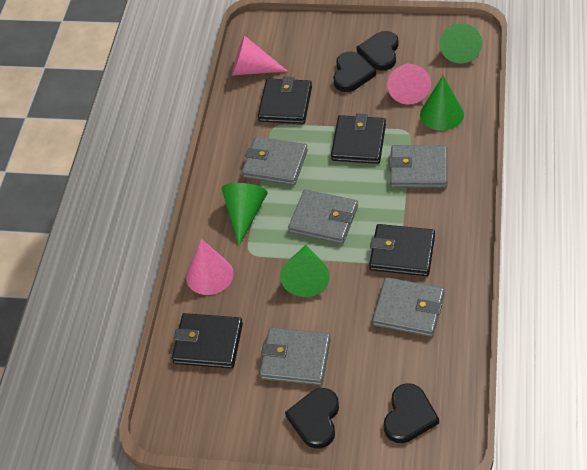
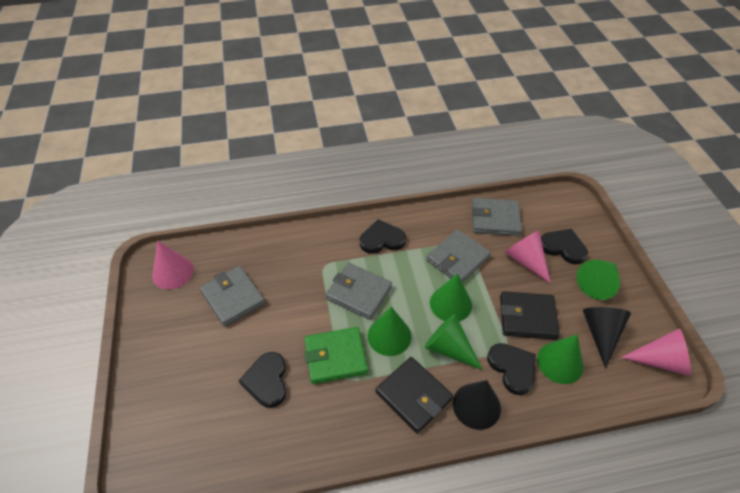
black cone: none = 0 -> [453,380,501,430] [583,307,631,368] = 2
black wallet: [172,313,243,369] [258,77,312,124] [331,114,386,164] [369,224,435,276] = 4 -> [375,357,453,433] [500,291,560,340] = 2
green cone: [221,183,268,246] [280,245,330,297] [420,75,464,131] [439,23,482,63] = 4 -> [368,307,412,356] [424,314,483,370] [430,273,472,322] [537,335,584,384] [577,260,620,300] = 5
green wallet: none = 0 -> [304,327,368,384] = 1
grey wallet: [242,137,308,185] [260,328,331,385] [288,190,358,244] [373,277,444,337] [389,145,448,188] = 5 -> [200,266,265,327] [325,263,392,320] [426,229,491,283] [472,198,522,236] = 4

